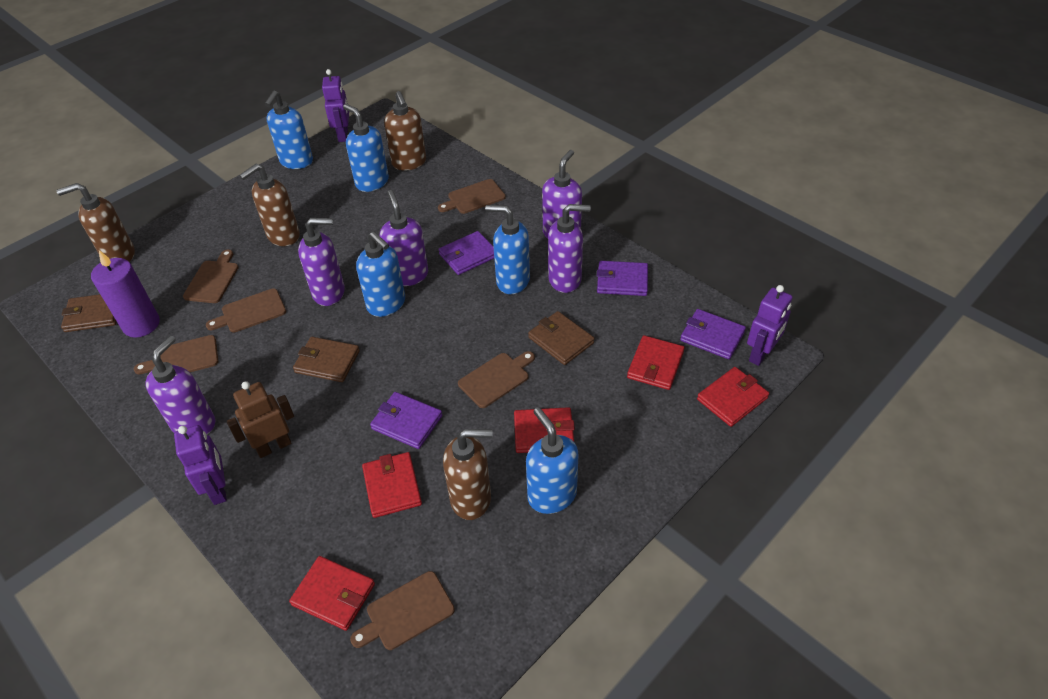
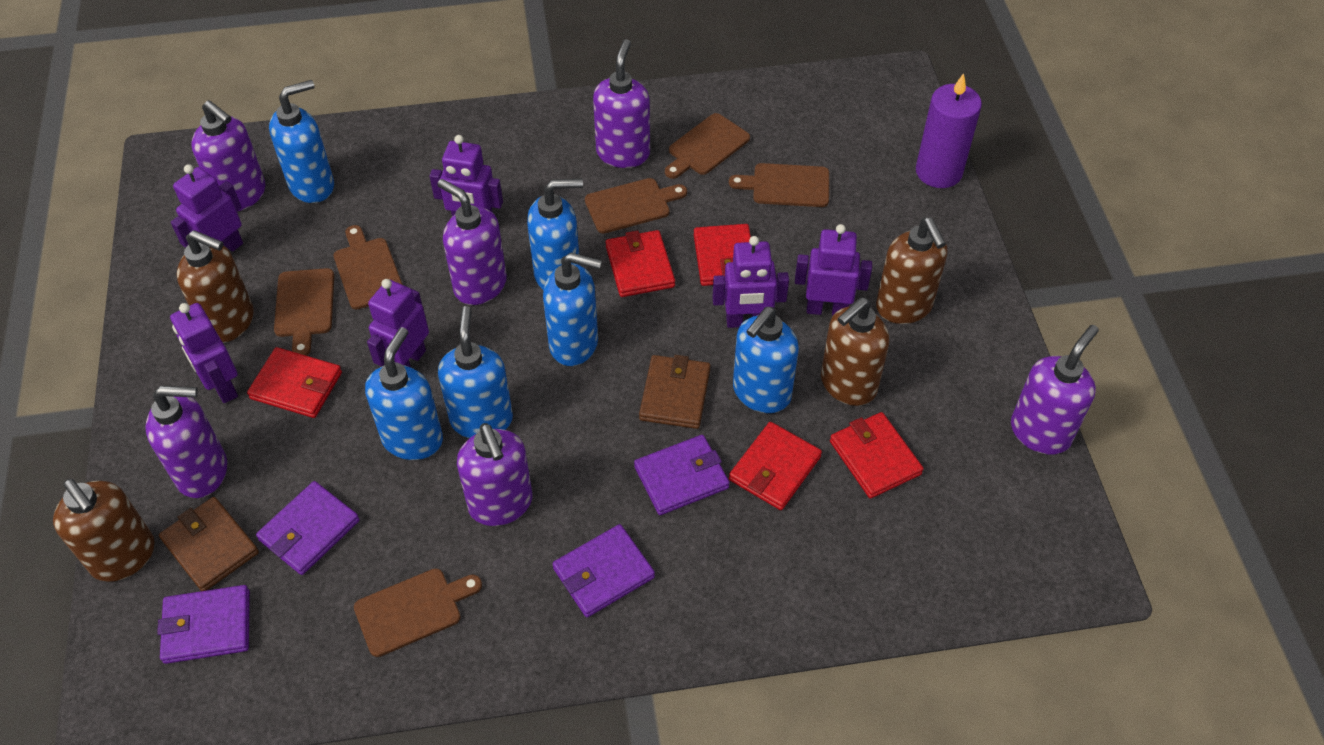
blue soap dispenser: [265,91,313,169] [343,104,389,192] [356,231,405,317] [485,205,530,294] [526,407,579,514] = 5 -> [269,80,334,203] [365,327,443,460] [438,306,513,438] [527,179,583,290] [543,253,602,366] [733,307,799,413] = 6
brown robot: [227,381,294,458] = 1 -> none = 0
brown wallet: [61,294,117,332] [293,337,360,382] [528,311,594,365] = 3 -> [159,497,259,591] [639,355,711,429] = 2
purple robot: [174,425,227,505] [322,69,349,142] [747,285,793,366] = 3 -> [170,303,238,403] [171,164,243,252] [367,279,429,367] [430,135,503,217] [712,236,789,328] [795,224,872,316] = 6
purple soap dispenser: [145,336,215,435] [298,218,345,306] [380,190,428,286] [542,150,582,239] [548,204,591,293] = 5 -> [145,386,227,498] [191,100,265,211] [437,179,507,305] [457,423,533,526] [593,39,650,168] [1011,325,1099,455] = 6

